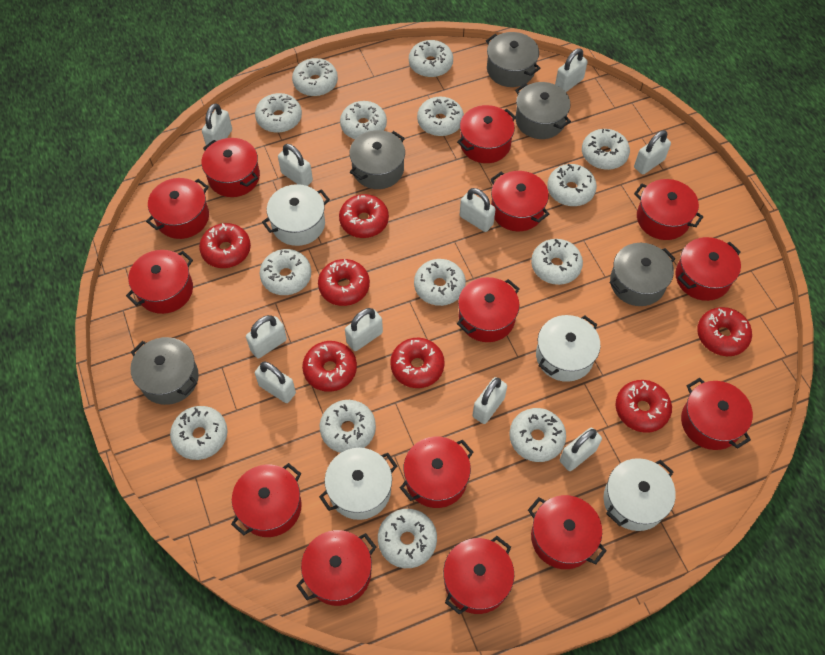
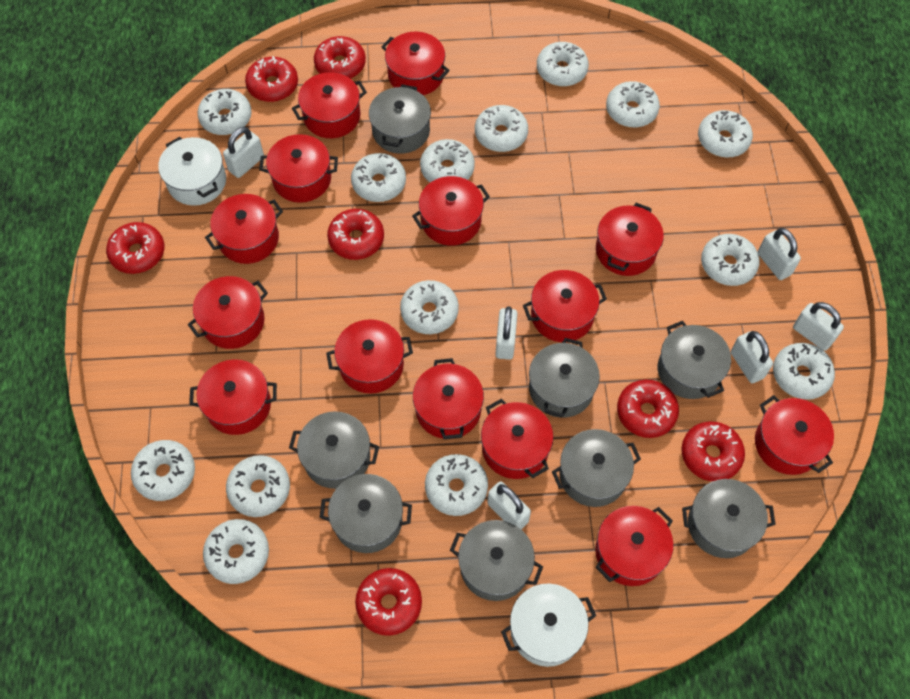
grey pot: [130,337,199,405] [349,130,405,189] [486,32,540,87] [515,82,571,139] [609,243,675,306] = 5 -> [289,411,379,489] [320,474,412,553] [369,84,431,154] [450,520,543,601] [529,338,600,418] [552,429,641,507] [658,321,731,399] [682,479,776,558] = 8
white padlock: [202,103,232,145] [246,315,287,359] [255,362,296,403] [278,144,313,186] [345,308,383,351] [460,188,496,232] [473,377,507,424] [555,48,588,92] [560,428,602,471] [634,130,671,175] = 10 -> [223,127,264,178] [487,481,531,529] [495,306,518,360] [731,331,773,383] [758,228,801,280] [793,302,844,351] = 6
white pot: [262,184,330,246] [319,448,397,520] [536,315,601,382] [604,458,676,531] = 4 -> [158,137,226,206] [501,583,596,667] = 2

